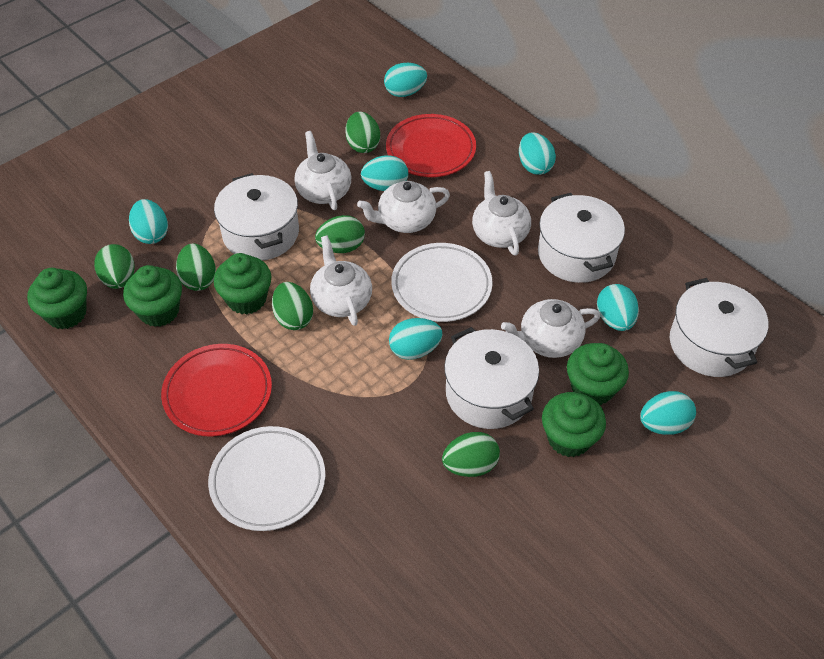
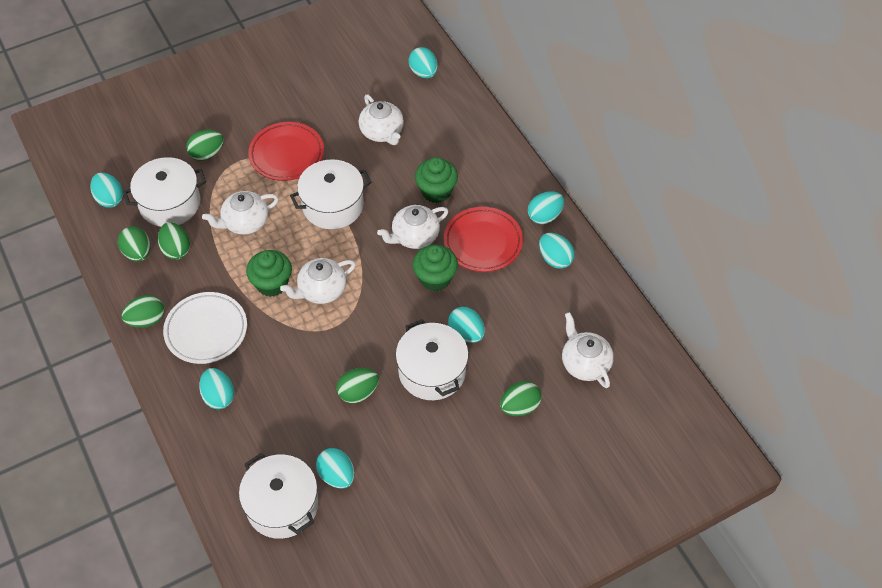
green cupcake: [27,268,87,329] [123,265,182,327] [214,253,272,315] [542,392,606,457] [567,343,629,405] = 5 -> [246,250,292,297] [413,245,458,291] [415,157,458,203] = 3
white plate: [208,426,325,531] [391,243,493,322] = 2 -> [163,292,247,364] = 1

